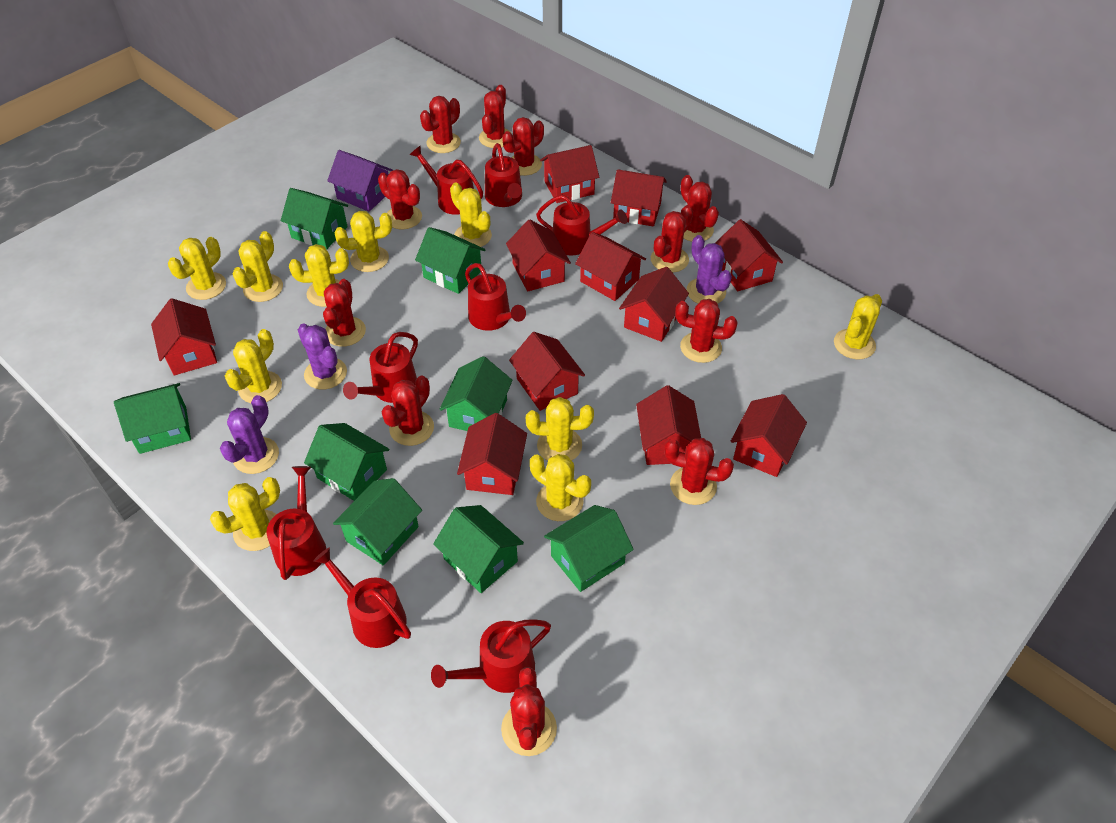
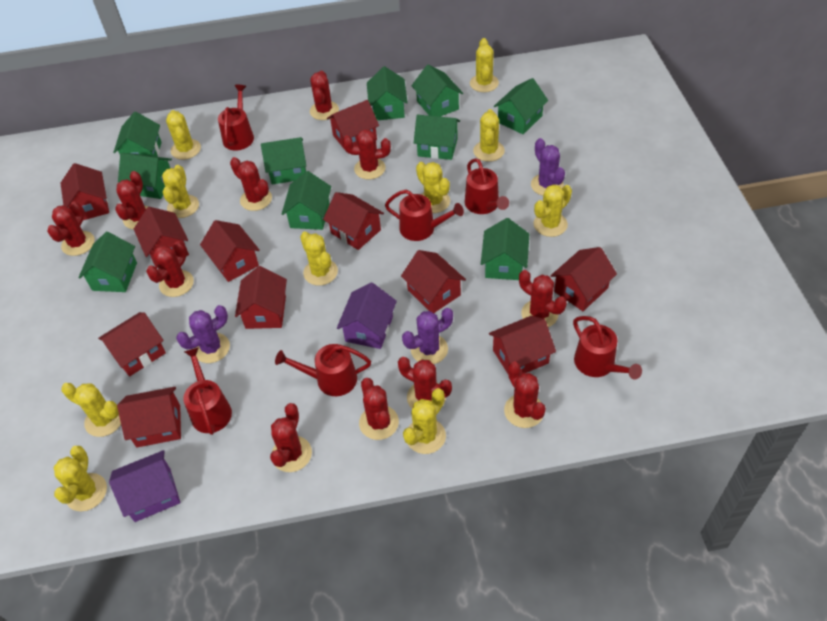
green house: [114,383,191,454] [281,188,348,250] [304,423,389,501] [333,478,422,565] [415,227,486,294] [433,505,524,593] [440,356,513,431] [544,505,634,592] = 8 -> [78,232,137,292] [113,112,161,157] [118,153,172,199] [261,137,306,184] [282,171,331,230] [367,66,408,120] [411,64,463,117] [414,115,460,160] [481,218,529,280] [494,78,548,134] = 10
purple house: [327,150,393,212] = 1 -> [109,450,180,522] [337,283,397,349] = 2
red watering can: [267,466,326,580] [313,548,411,648] [343,332,418,403] [410,146,483,215] [431,619,551,693] [465,263,526,331] [485,143,522,207] [536,195,627,256] = 8 -> [183,347,232,435] [218,85,254,150] [275,344,371,396] [385,190,464,241] [465,158,509,214] [573,316,642,380] = 6

